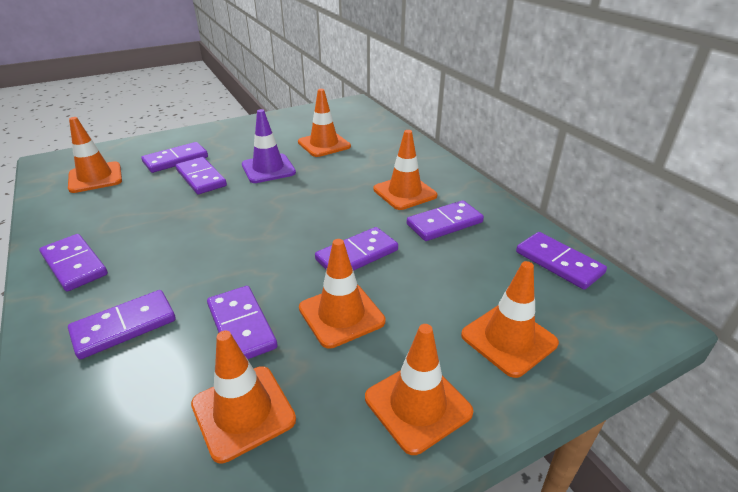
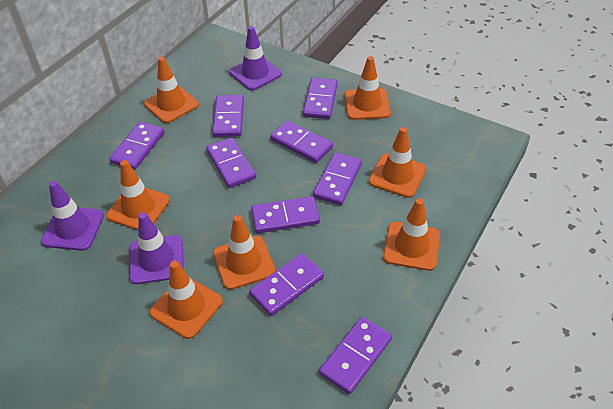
purple domino: [40,234,108,292] [68,290,176,359] [141,142,208,173] [176,157,227,194] [207,286,278,359] [315,227,398,271] [407,200,484,241] [516,232,607,290] = 8 -> [109,122,164,170] [206,137,256,188] [212,95,244,137] [249,253,324,316] [251,196,320,233] [270,120,333,163] [303,78,338,119] [313,152,362,205] [319,317,392,394] = 9
purple traffic cone: [242,109,296,183] = 1 -> [41,181,104,251] [129,212,184,284] [229,26,282,91] = 3

